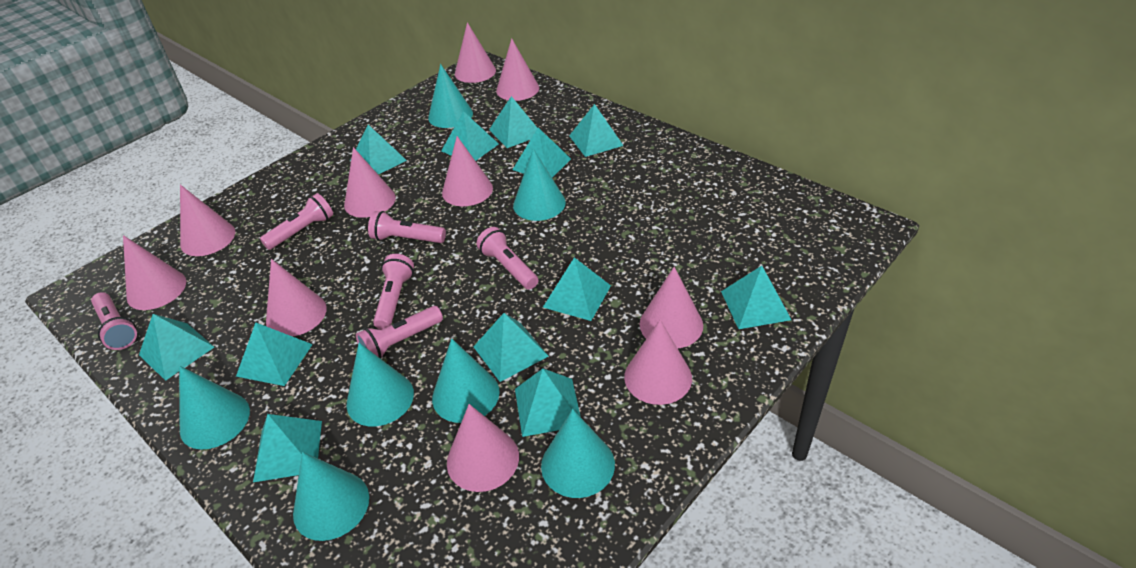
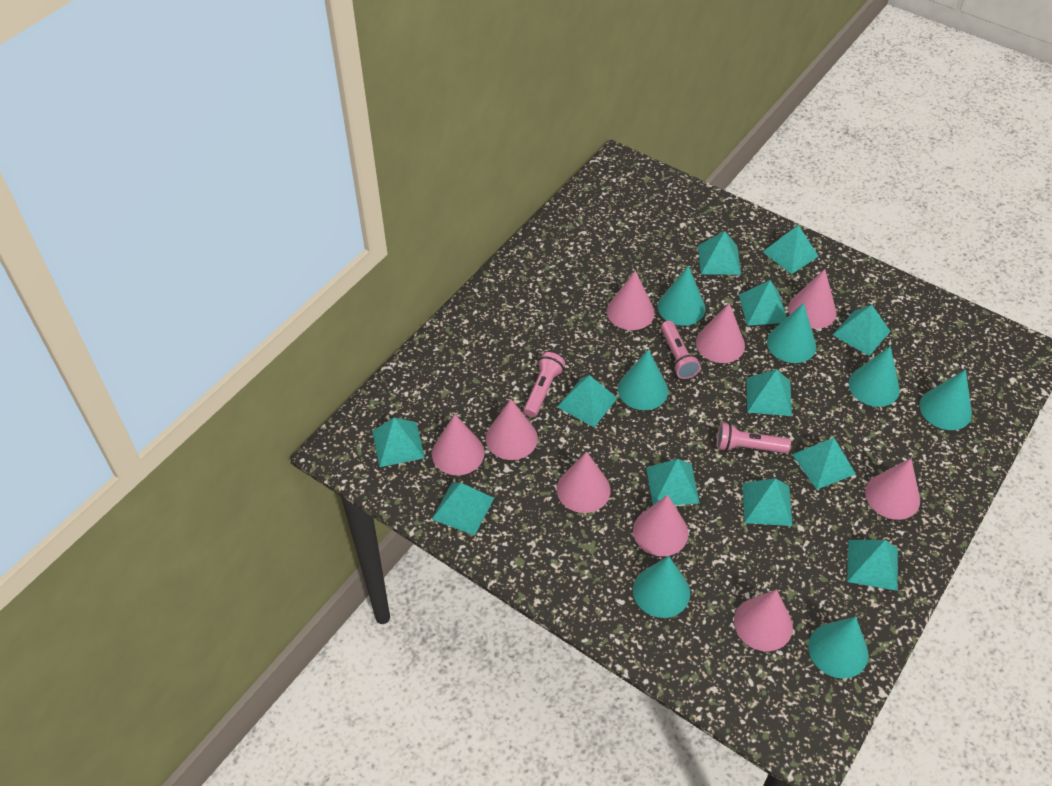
pink cone: [123,235,186,310] [180,185,235,256] [266,259,327,337] [344,147,396,218] [442,136,493,206] [447,404,519,492] [455,22,496,83] [496,38,539,101] [624,320,692,405] [639,267,703,348] = 10 -> [432,414,485,475] [486,399,538,460] [557,451,611,513] [607,270,655,330] [633,495,689,556] [696,303,745,363] [734,590,793,651] [788,269,836,329] [865,458,920,520] = 9
pink flashlight: [91,292,137,350] [260,193,333,250] [356,306,443,359] [368,211,446,243] [373,254,414,330] [476,227,538,290] = 6 -> [524,352,565,417] [661,321,701,379] [717,423,791,453] = 3

